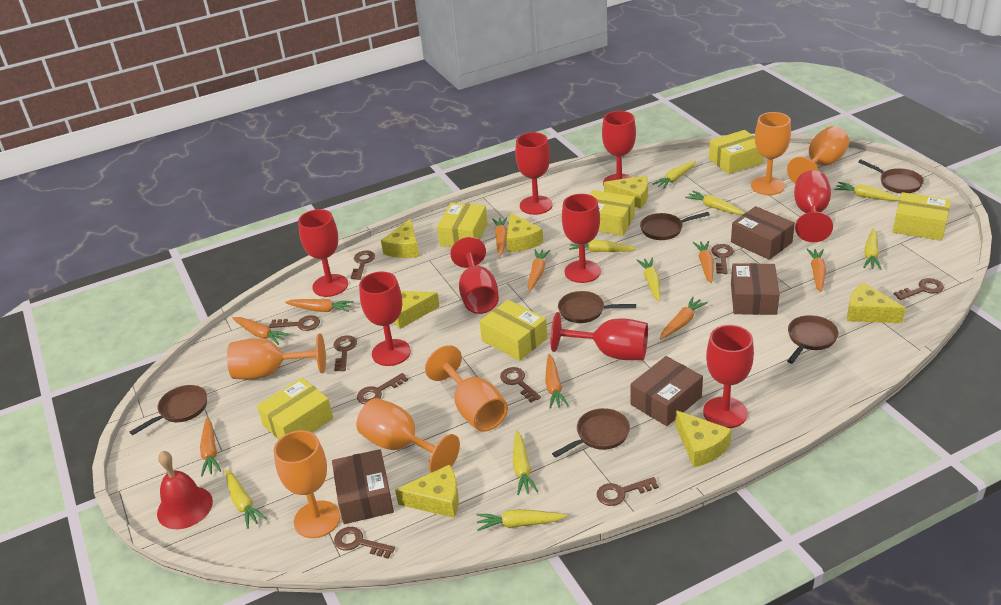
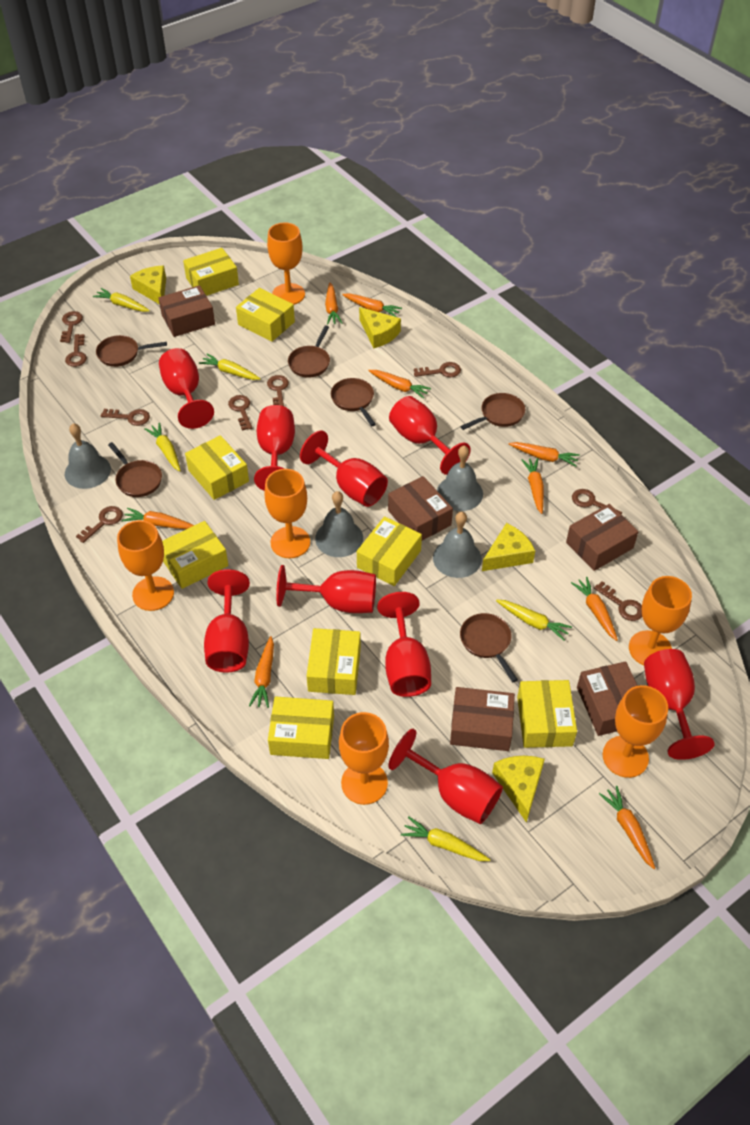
brown box: [332,449,394,524] [631,356,703,426] [731,206,795,260] [731,263,780,315] = 4 -> [158,285,215,337] [388,476,453,540] [450,687,515,751] [566,504,638,571] [577,661,638,736] = 5
grey bell: none = 0 -> [65,423,111,489] [315,491,363,557] [433,512,482,578] [437,445,483,511] = 4
red bell: [157,451,213,529] = 1 -> none = 0
yellow box: [257,378,333,439] [437,202,488,247] [480,300,547,361] [590,190,635,236] [709,130,764,174] [893,192,951,241] = 6 -> [162,521,229,589] [183,248,239,296] [185,435,249,500] [236,288,295,342] [268,697,334,759] [307,628,361,695] [357,516,422,586] [517,680,577,748] = 8
yellow carrot: [225,470,267,529] [476,509,567,531] [513,430,538,495] [569,240,637,252] [637,258,661,301] [653,160,696,189] [685,191,745,215] [834,182,900,201] [863,228,881,270] = 9 -> [93,288,150,312] [144,423,181,472] [199,354,261,380] [401,817,491,861] [496,599,572,641] = 5
yellow cheese: [381,218,419,258] [394,291,440,329] [395,464,459,518] [506,213,543,252] [604,175,648,209] [675,410,732,467] [847,283,905,323] = 7 -> [130,266,166,304] [359,307,401,349] [482,523,535,571] [492,756,545,823] = 4

